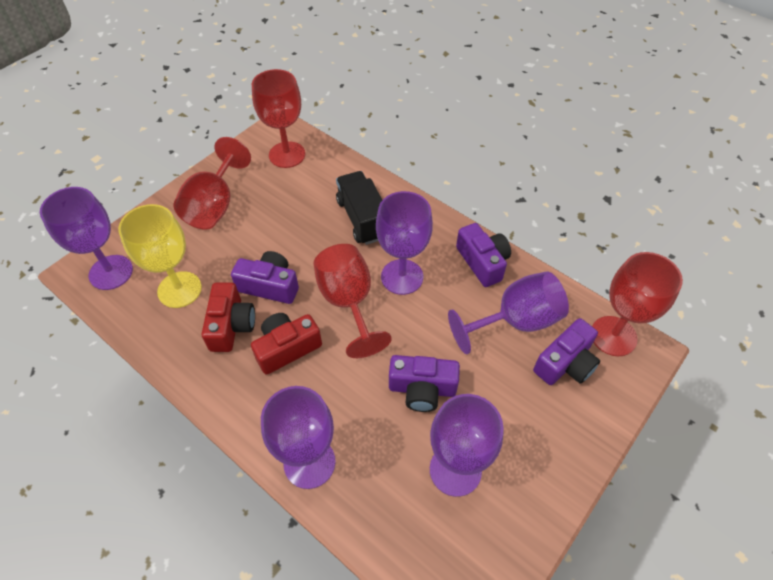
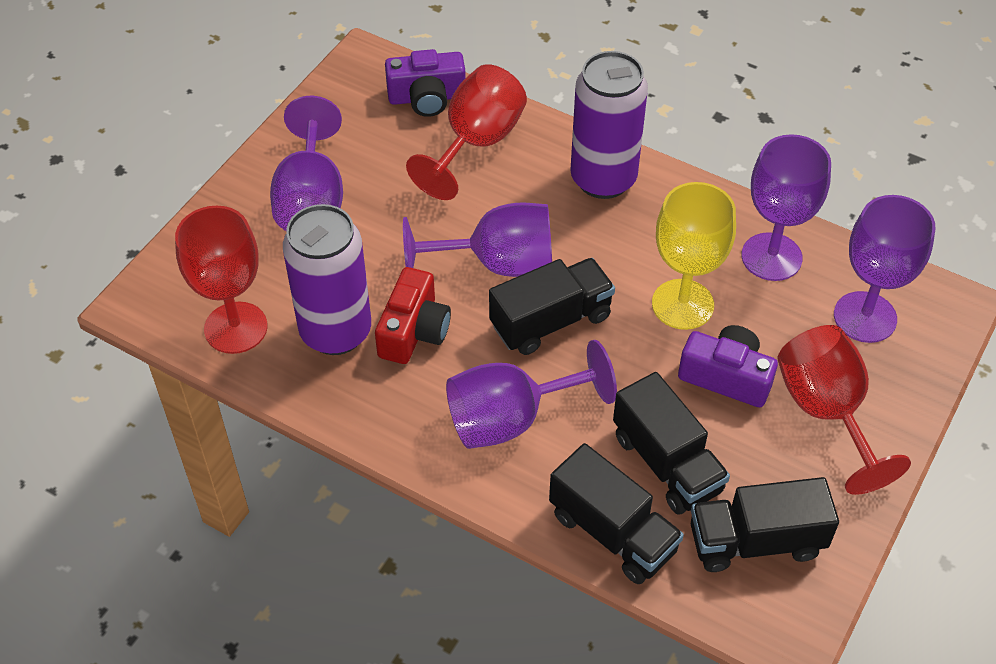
black truck: [336,171,382,245] = 1 -> [489,258,615,355] [549,443,684,584] [613,372,730,515] [691,477,839,572] = 4
purple camera: [231,251,299,304] [389,355,460,412] [456,223,511,287] [533,318,600,385] = 4 -> [385,49,466,117] [678,325,778,407] = 2
purple can: none = 0 -> [283,204,371,355] [570,51,648,199] = 2
red camera: [202,282,255,352] [251,313,322,375] = 2 -> [375,267,451,364] = 1
red goblet: [173,137,251,230] [252,69,305,168] [313,244,392,358] [592,252,683,356] = 4 -> [175,206,267,354] [406,64,527,200] [778,325,911,495] = 3

